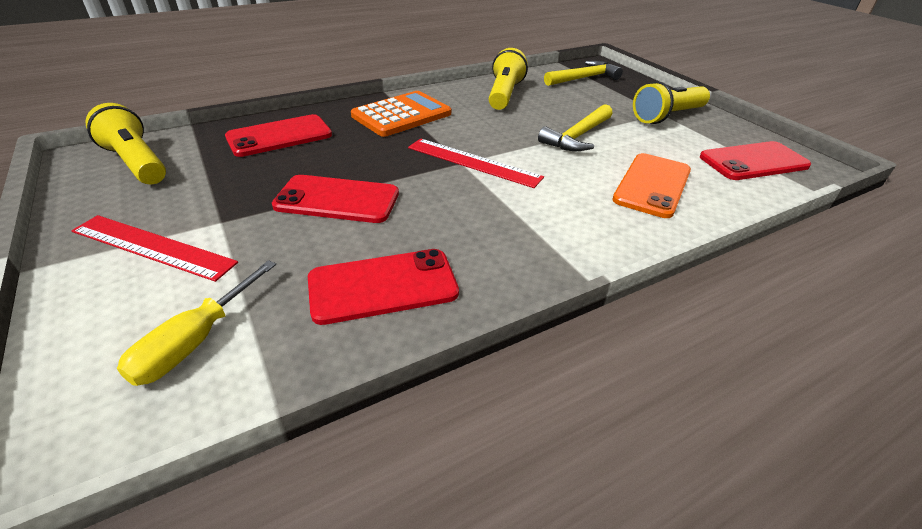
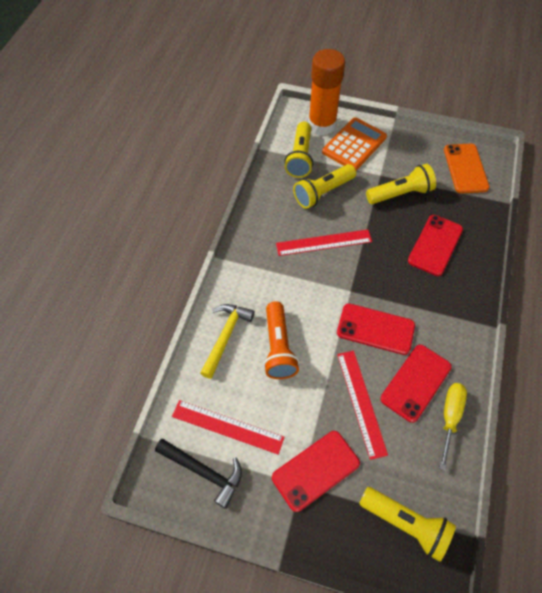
black hammer: none = 0 -> [155,439,242,509] = 1
orange flashlight: none = 0 -> [263,302,299,379] = 1
orange glue stick: none = 0 -> [308,49,345,135] = 1
red ruler: [71,215,238,282] [408,139,544,188] = 2 -> [172,400,285,455] [276,229,372,256] [337,351,388,460] = 3
yellow flashlight: [86,103,166,184] [489,48,528,110] [633,81,710,124] = 3 -> [284,122,313,178] [293,164,356,209] [359,487,456,562] [366,164,436,204] = 4
yellow hammer: [538,104,613,151] [544,61,623,86] = 2 -> [200,304,255,379] = 1

